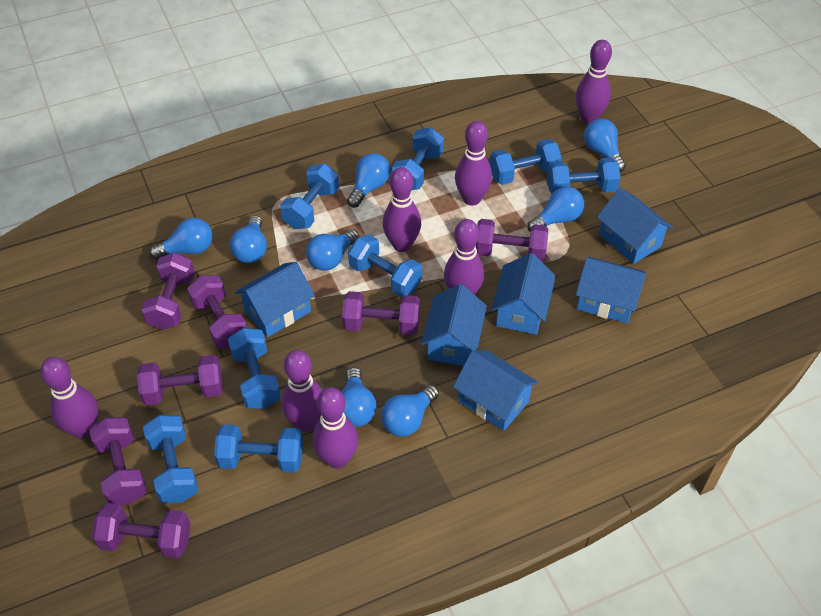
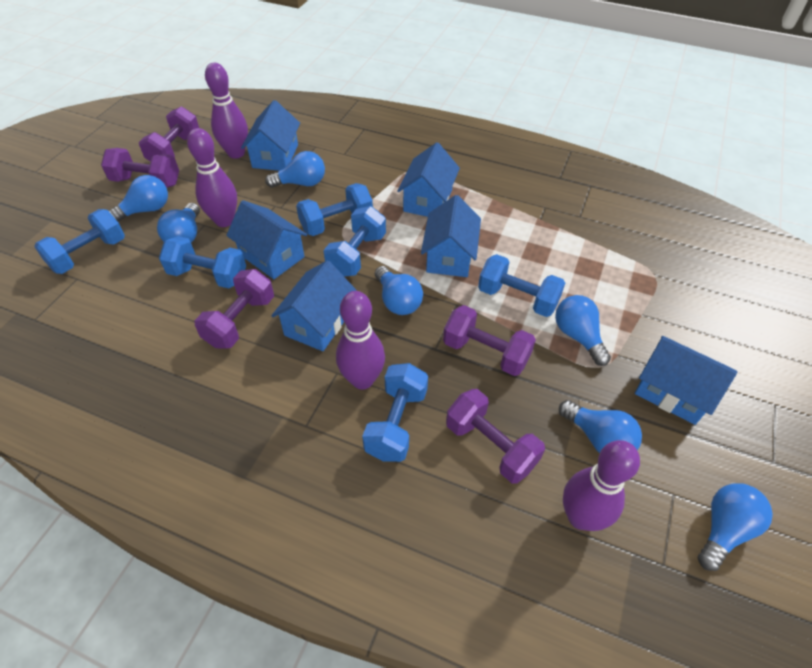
blue dumbbell: [143,415,198,503] [214,424,303,473] [228,328,281,409] [280,164,339,229] [348,234,422,297] [392,127,444,190] [490,139,562,185] [547,158,620,194] = 8 -> [34,209,125,274] [159,236,246,288] [296,183,373,236] [323,206,386,277] [362,363,428,462] [478,254,565,317] = 6
blue light bulb: [149,218,213,260] [230,215,267,263] [306,229,359,271] [341,367,376,427] [347,153,391,208] [381,385,439,437] [527,187,584,232] [584,119,626,172] = 8 -> [109,175,168,221] [157,203,200,243] [265,151,325,188] [375,266,423,315] [555,295,611,366] [559,400,642,453] [698,483,773,571] = 7
purple bowling pin: [40,357,99,439] [281,350,322,432] [312,387,358,469] [383,167,421,252] [444,219,484,295] [455,121,492,206] [575,40,612,124] = 7 -> [187,128,237,227] [205,63,248,159] [336,291,385,390] [563,440,640,531] = 4
purple dumbbell: [89,417,147,505] [92,503,191,558] [137,355,223,406] [141,252,195,330] [187,275,247,348] [342,291,420,335] [476,219,548,262] = 7 -> [101,148,179,188] [139,107,199,162] [194,269,274,349] [443,305,536,376] [446,389,545,483] = 5

